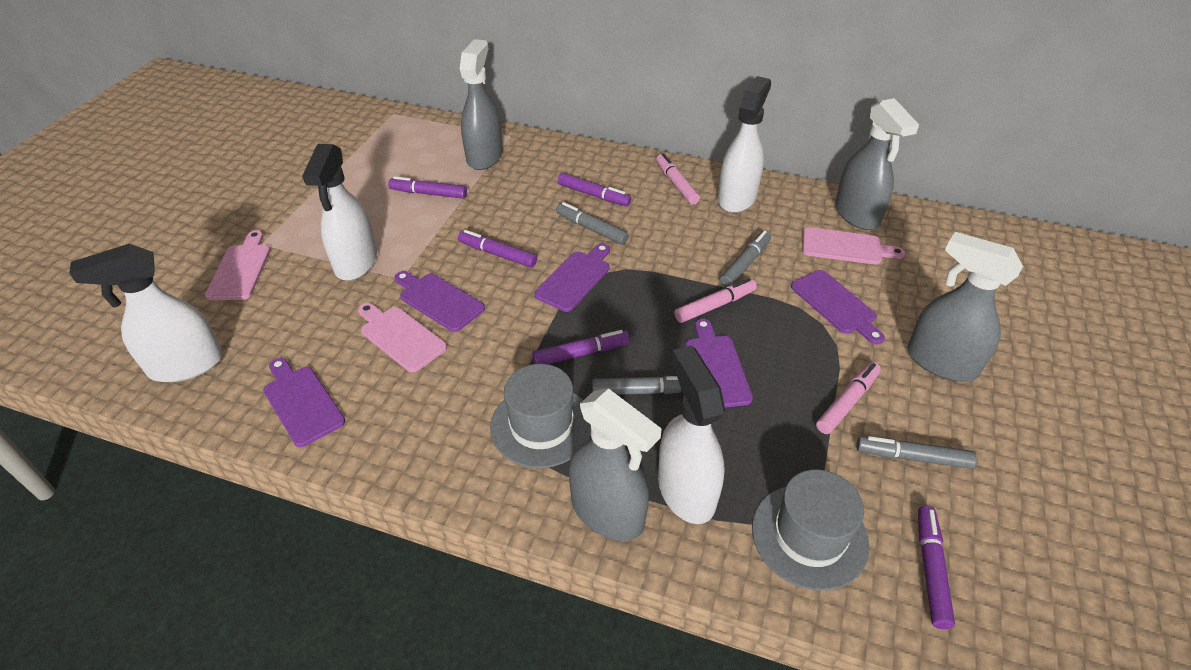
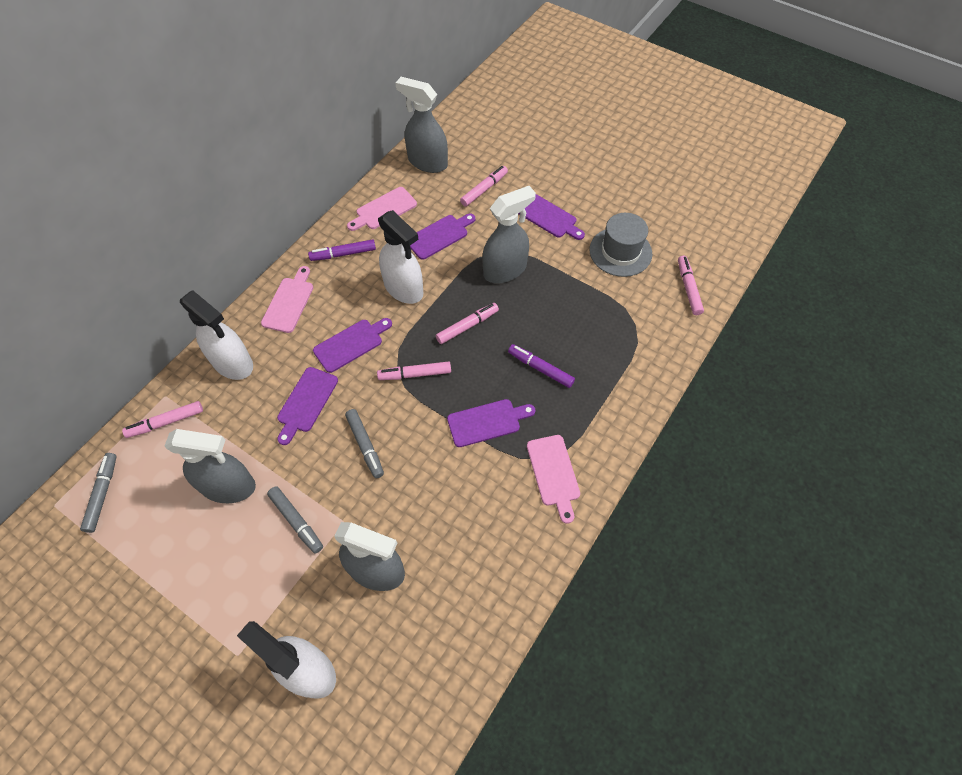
grey hat: [490,364,591,468] [752,470,870,591] = 2 -> [589,213,652,277] = 1
grey marker: [556,202,629,245] [592,376,681,395] [720,230,771,287] [856,436,977,469] = 4 -> [80,453,117,533] [267,486,323,554] [345,409,384,478] = 3
pink marker: [656,153,700,205] [674,278,757,323] [816,362,881,434] = 3 -> [122,401,203,438] [377,361,451,380] [436,303,499,344] [460,166,508,207] [678,256,704,315] = 5
purple marker: [388,176,467,199] [458,230,537,268] [532,330,630,364] [558,173,631,206] [918,506,955,629] = 5 -> [308,239,376,261] [508,344,575,388] = 2
white spray bottle: [69,244,223,382] [302,144,377,281] [658,346,725,524] [718,76,771,213] = 4 -> [180,291,253,380] [237,621,336,699] [378,210,423,304] = 3

